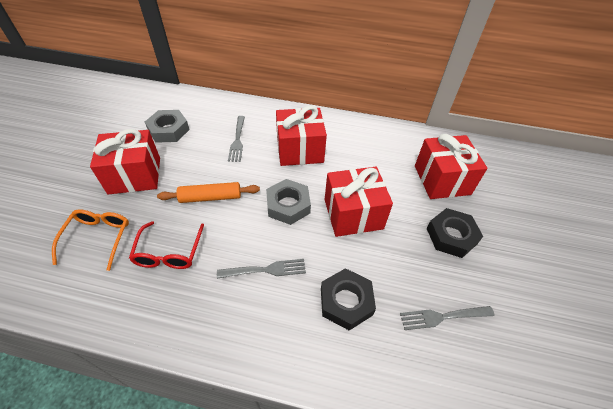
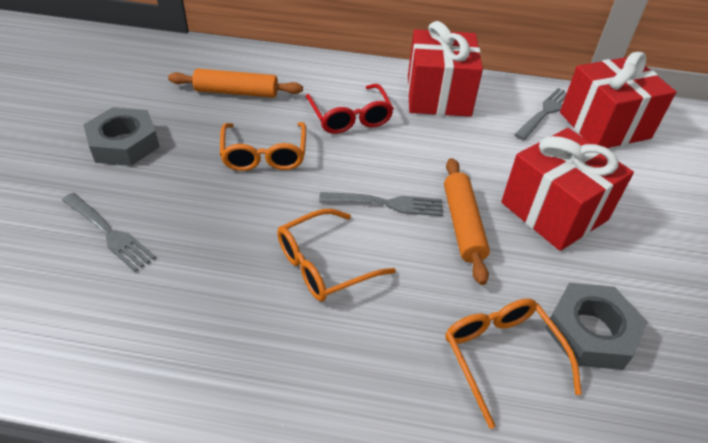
black nut: [321,268,376,331] [427,208,483,258] = 2 -> none = 0
orange glasses: [52,210,129,271] = 1 -> [220,122,306,171] [277,209,396,302] [445,299,582,429] = 3
orange rolling pin: [157,182,260,203] = 1 -> [168,68,303,98] [444,158,490,285] = 2
red gift: [90,129,160,195] [276,106,327,166] [325,167,393,237] [415,134,488,199] = 4 -> [408,21,483,117] [501,128,634,251] [560,52,676,148] = 3

